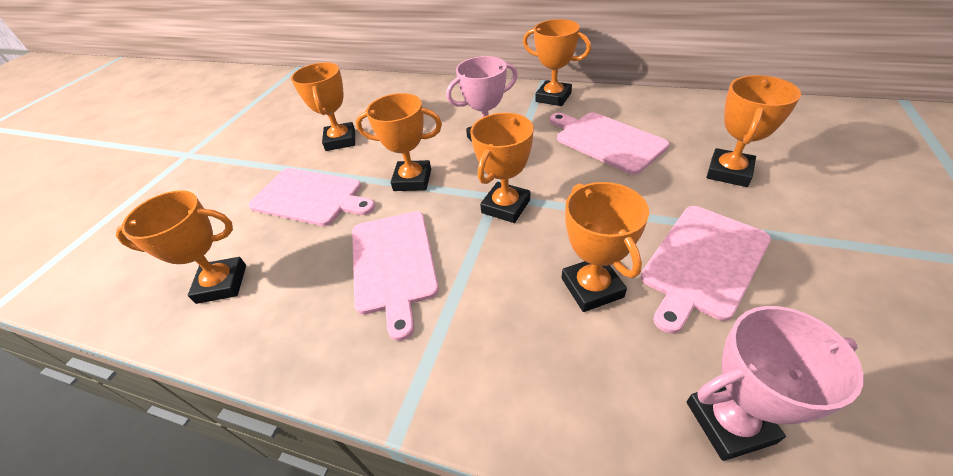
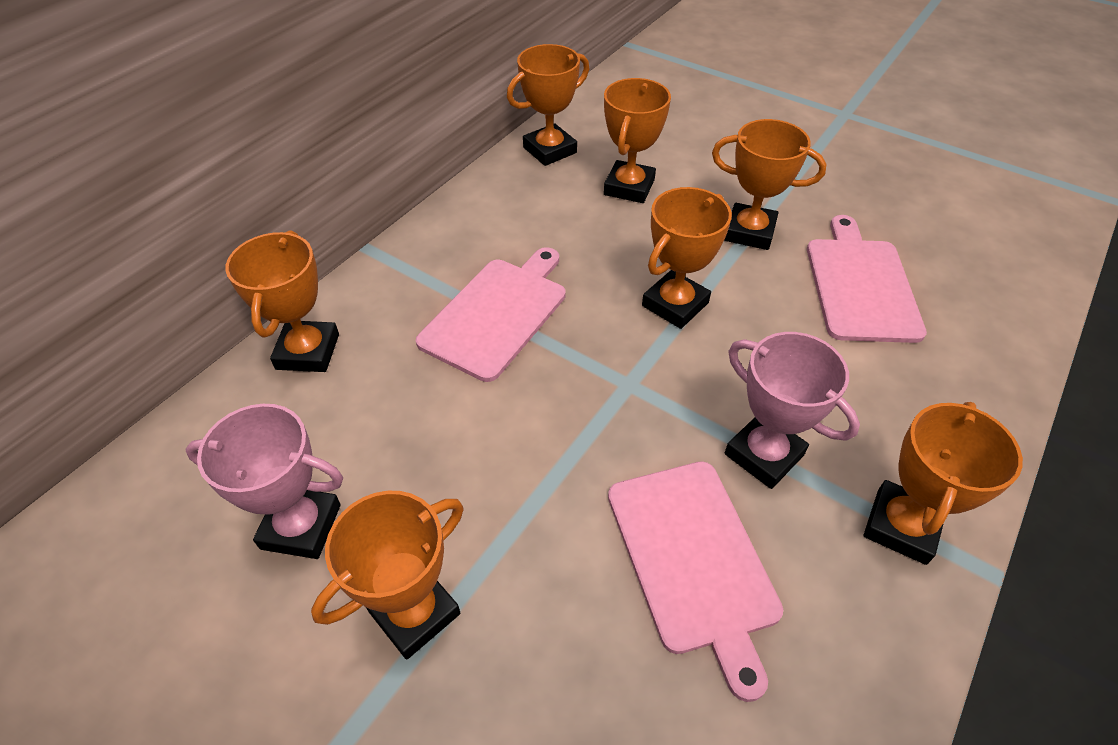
pink cutting board: [248,168,375,226] [352,211,439,341] [550,112,669,175] [640,206,771,334] = 4 -> [416,247,566,382] [608,461,783,702] [807,215,927,343] = 3

